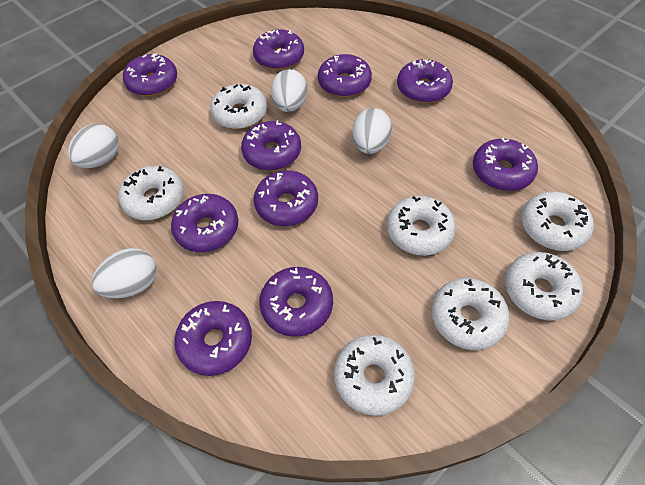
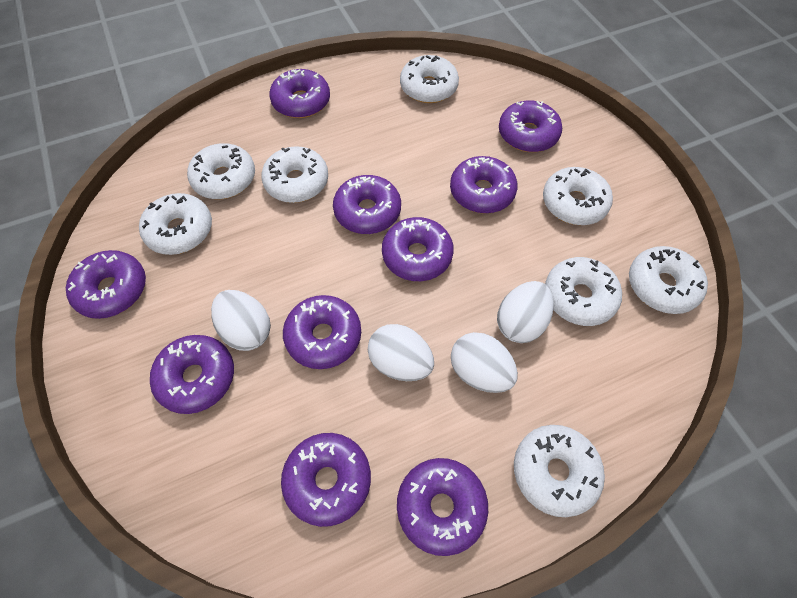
white donut: [118,166,184,220] [210,84,267,129] [334,335,415,416] [387,196,456,256] [432,278,510,350] [505,252,583,321] [521,191,594,251] = 7 -> [139,193,212,255] [187,143,255,199] [261,146,328,203] [400,55,459,103] [514,425,605,517] [543,167,613,225] [545,257,622,326] [629,246,708,314] = 8

